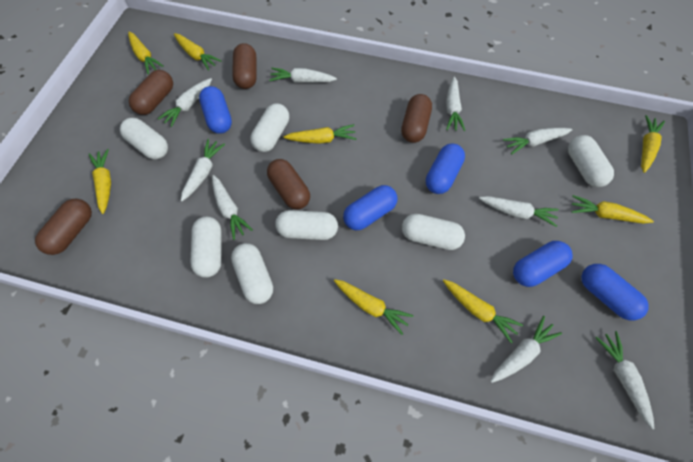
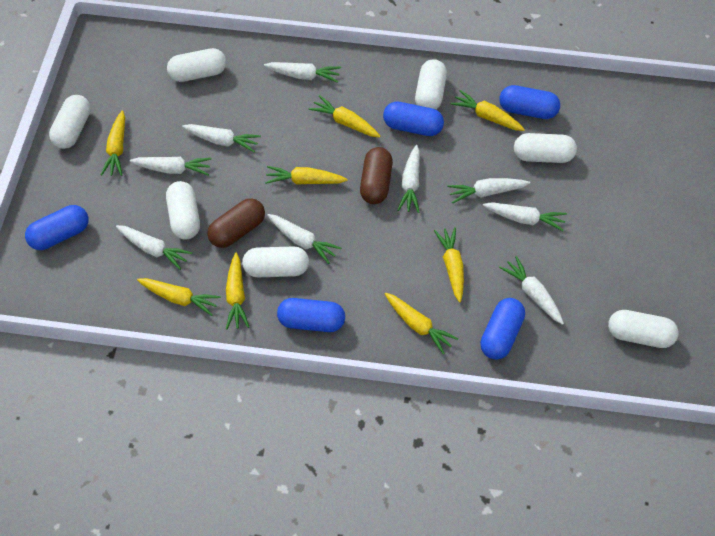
brown capsule: [35,199,92,255] [129,70,173,115] [232,43,257,89] [267,159,310,209] [401,94,432,143] = 5 -> [207,198,265,248] [360,147,393,204] = 2

